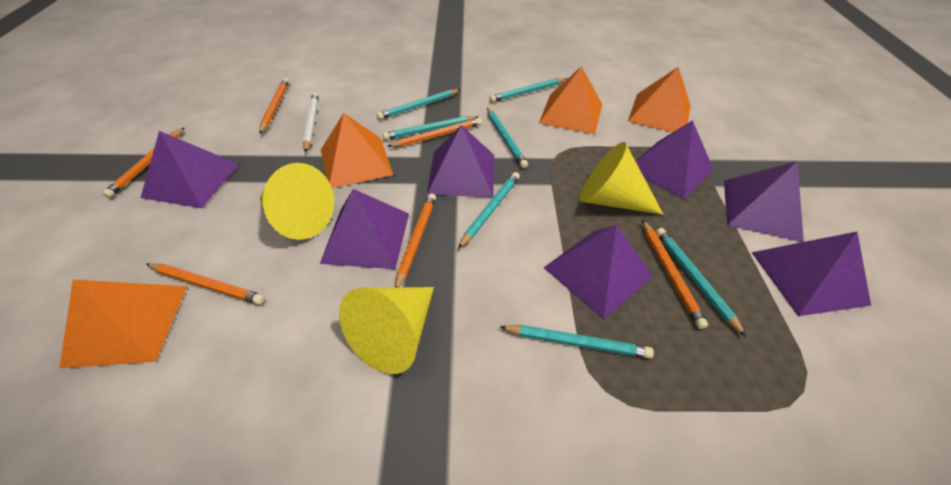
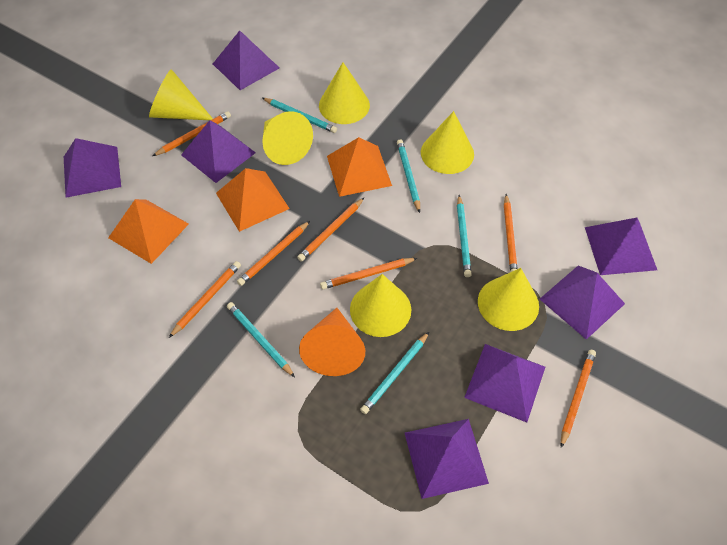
orange cone: none = 0 -> [299,308,365,376] = 1
orange pencil: [102,127,185,198] [146,263,265,305] [259,78,289,134] [387,118,482,147] [395,193,436,287] [642,220,708,329] = 6 -> [153,111,231,156] [169,261,241,338] [237,221,310,286] [297,198,364,262] [320,258,417,289] [504,194,518,272] [561,350,596,448] = 7
orange pyramid: [60,280,187,368] [321,113,393,188] [539,66,602,135] [628,67,691,132] = 4 -> [108,199,189,264] [216,168,290,232] [327,137,392,197] = 3
turquoise pencil: [377,89,461,120] [383,116,478,140] [458,172,520,249] [487,107,528,168] [489,78,567,102] [499,325,654,359] [656,228,746,337] = 7 -> [227,302,295,377] [263,98,337,133] [360,332,429,414] [397,139,420,213] [457,195,472,277] = 5
white pencil: [303,92,319,153] = 1 -> none = 0
yellow cone: [260,163,334,240] [339,287,434,374] [580,142,663,215] = 3 -> [149,69,213,120] [262,111,313,165] [319,62,370,124] [350,274,411,337] [421,111,474,174] [478,268,539,331] = 6

